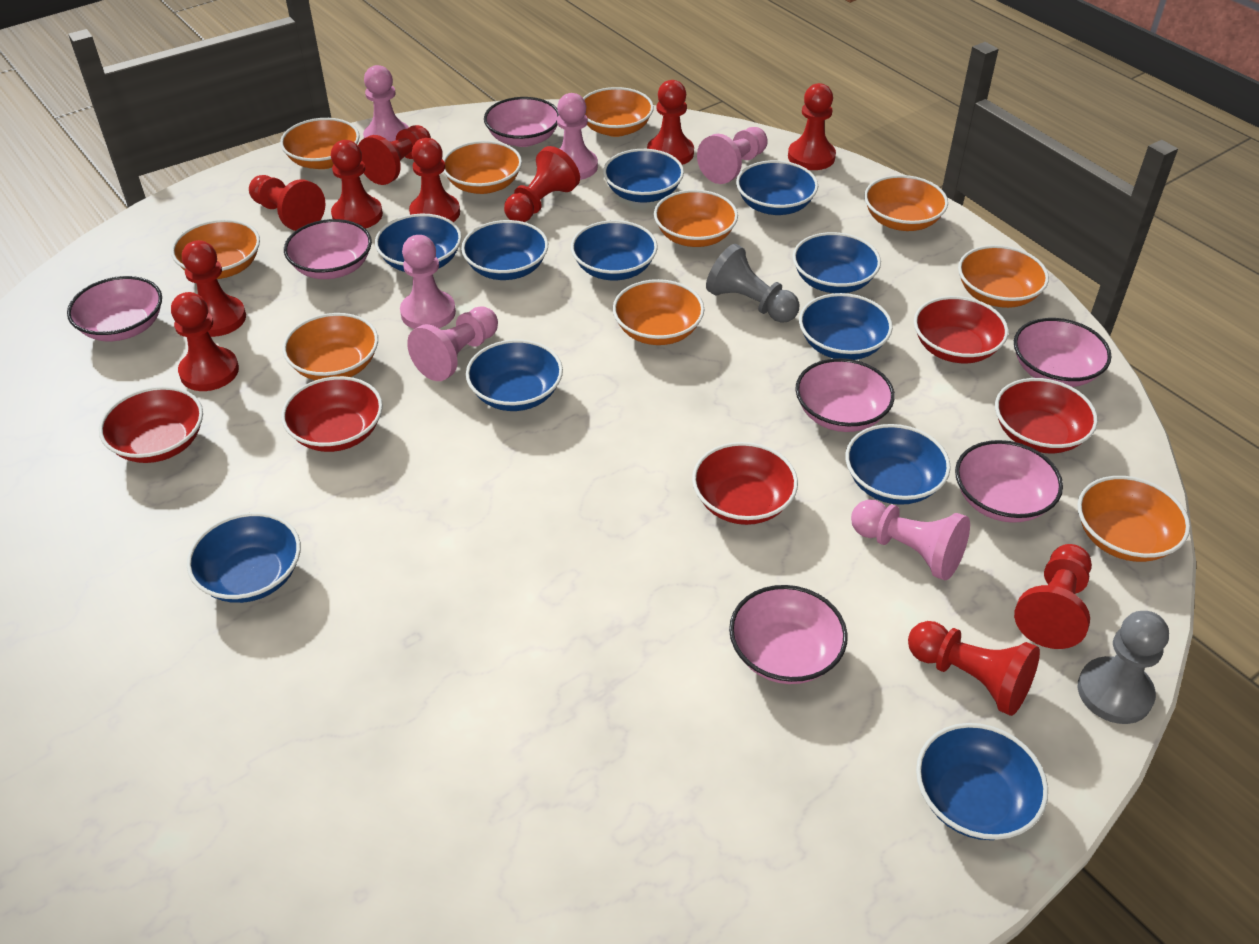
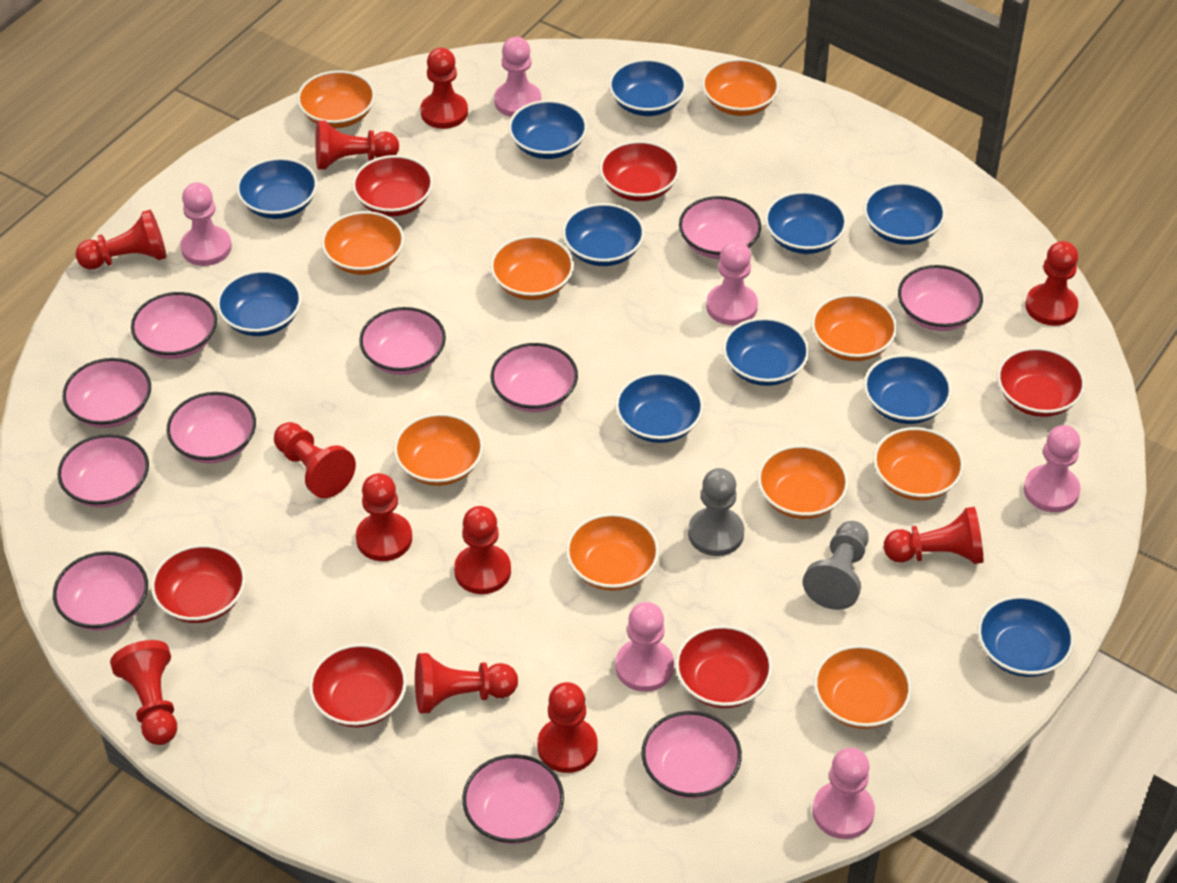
pink bowl: [67,276,162,341] [284,219,372,279] [484,97,559,147] [729,585,848,684] [795,358,895,432] [955,440,1063,523] [1014,318,1112,387] = 7 -> [53,551,148,631] [58,434,149,508] [63,358,151,428] [131,292,217,359] [167,392,256,463] [359,307,446,375] [462,754,564,844] [491,343,578,412] [641,711,742,798] [679,196,761,259] [898,265,983,331] = 11
red bowl: [99,386,203,463] [281,376,383,452] [692,442,798,525] [914,296,1008,363] [995,378,1098,453] = 5 -> [151,544,246,623] [309,643,407,727] [352,155,433,216] [599,141,680,201] [675,625,773,708] [997,347,1085,417] = 6

